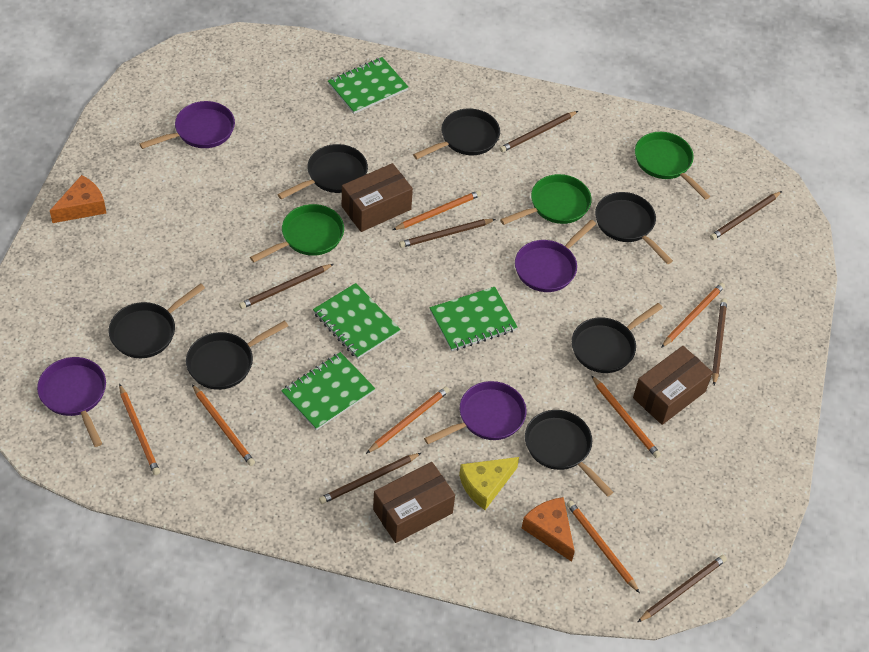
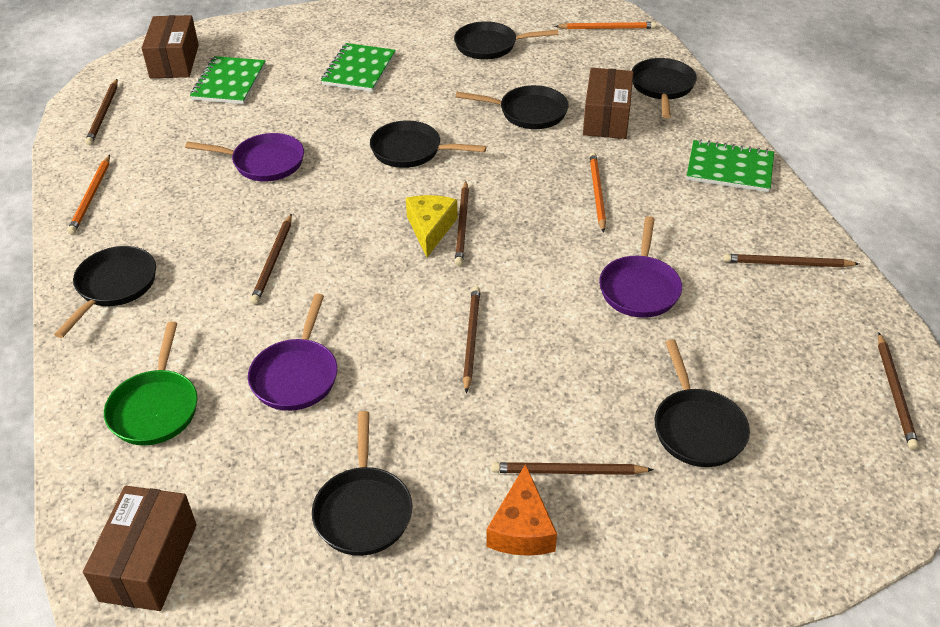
green notebook: [281,352,375,430] [313,283,401,359] [328,57,408,114] [430,287,517,351] = 4 -> [190,56,266,104] [321,43,396,92] [687,139,774,192] = 3
green pan: [250,204,344,262] [500,174,592,225] [635,132,710,200] = 3 -> [104,322,198,445] = 1
orange cheese: [50,175,106,223] [522,497,575,562] = 2 -> [487,464,557,556] = 1
orange pencil: [119,384,160,475] [192,384,255,466] [366,387,450,454] [393,190,481,230] [567,501,640,593] [591,375,661,458] [661,283,725,348] = 7 -> [67,155,110,234] [555,22,656,29] [589,152,606,233] = 3
purple pan: [37,357,106,447] [140,101,235,149] [424,381,527,444] [515,220,596,292] = 4 -> [185,133,304,182] [248,294,337,411] [599,216,682,318] = 3

